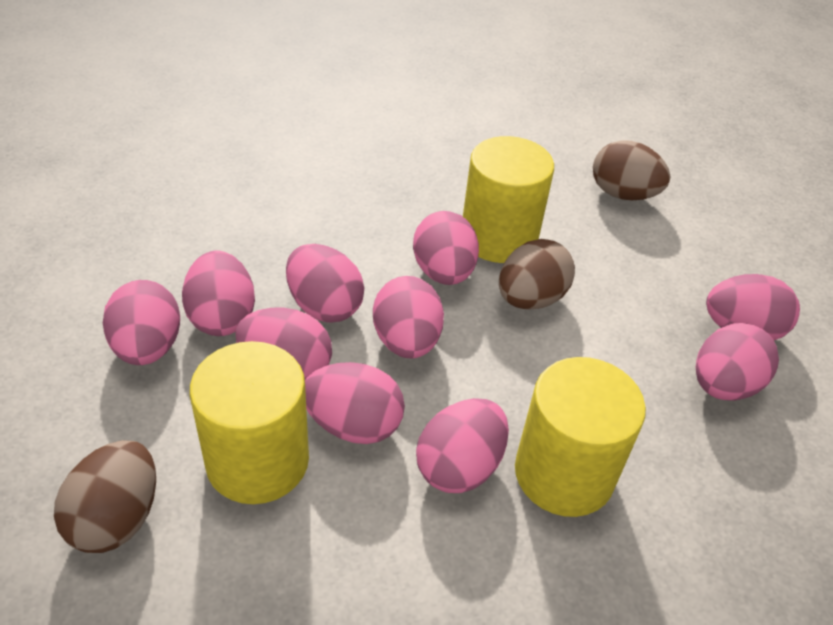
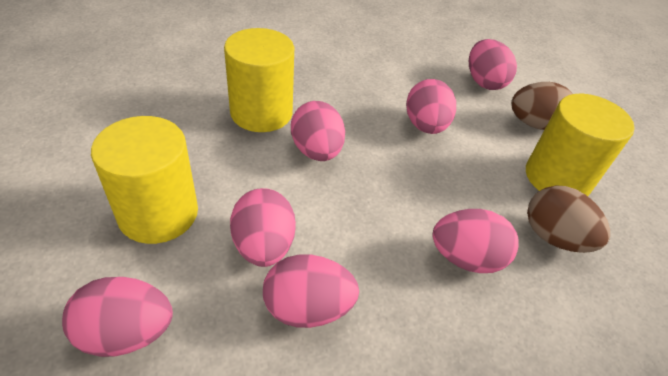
brown egg: [54,440,156,553] [499,239,575,310] [593,140,670,200] = 3 -> [511,82,573,130] [527,185,610,253] = 2
pink egg: [103,280,180,365] [182,251,255,336] [236,308,332,380] [286,244,364,323] [305,362,405,444] [373,276,444,358] [413,211,479,285] [416,398,509,493] [696,323,779,401] [706,274,800,340] = 10 -> [62,277,173,357] [230,188,296,267] [263,254,359,328] [291,101,345,161] [406,79,456,134] [432,209,519,273] [469,39,517,90] = 7

